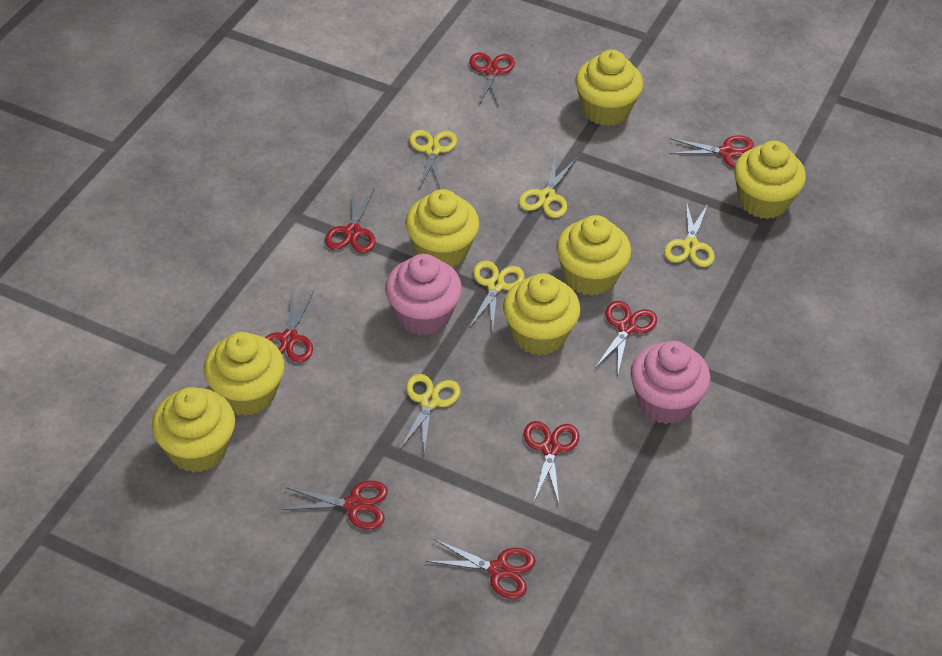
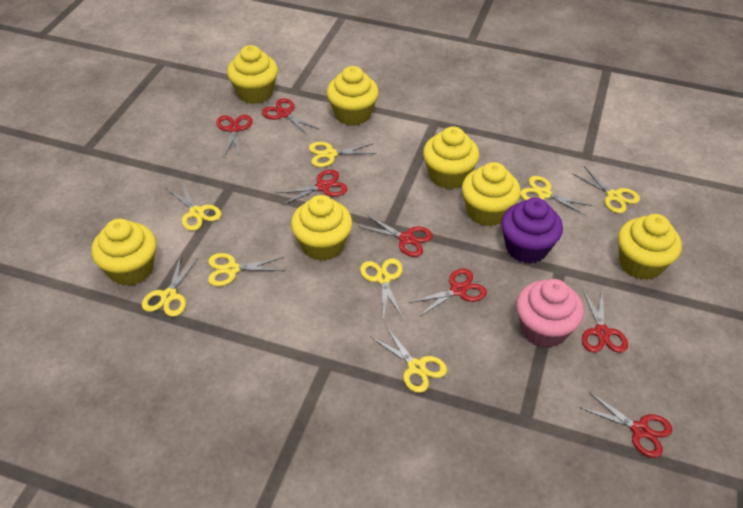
pink cupcake: [385,254,462,335] [630,341,711,424] = 2 -> [516,279,584,348] = 1
purple cupcake: none = 0 -> [501,198,563,263] = 1
red scissors: [265,289,314,362] [282,480,388,529] [325,190,376,253] [426,539,536,599] [469,53,515,107] [524,421,579,504] [595,301,657,373] [669,135,754,168] = 8 -> [216,115,252,158] [262,98,319,136] [277,169,348,205] [359,214,433,257] [408,269,487,317] [579,391,673,458] [582,289,628,353] = 7
yellow scissors: [400,374,460,453] [409,130,457,189] [470,260,524,333] [519,157,576,218] [664,201,715,267] = 5 -> [142,256,198,317] [166,181,221,231] [208,253,284,286] [309,142,377,167] [360,258,403,320] [371,326,447,393] [520,176,593,216] [572,166,640,213] = 8

